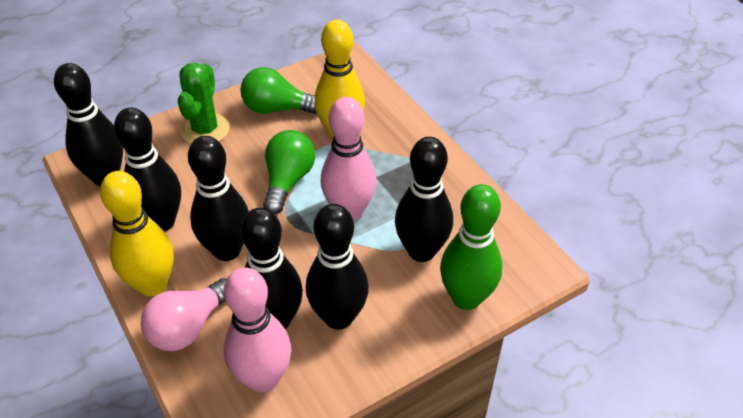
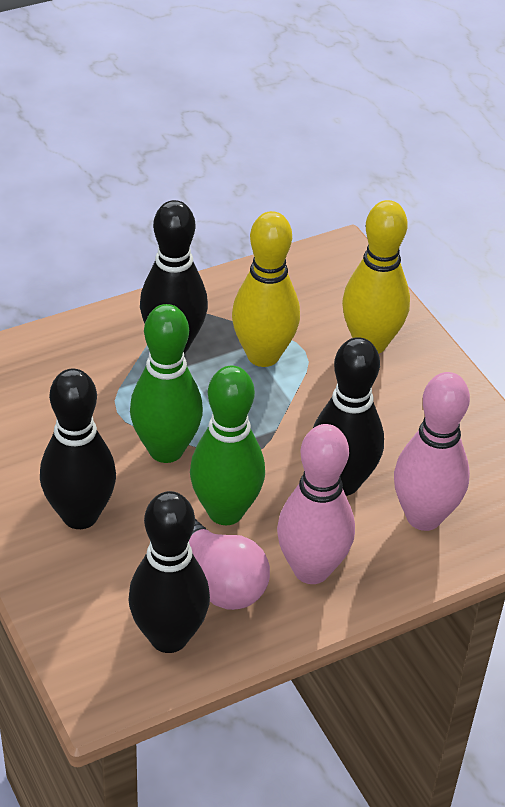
black bowling pin: [54,63,123,186] [114,108,181,232] [188,136,249,261] [240,208,303,330] [306,204,369,330] [395,137,453,262] = 6 -> [40,369,116,529] [128,491,210,653] [140,200,208,353] [313,337,384,496] = 4
green bowling pin: [440,184,502,310] = 1 -> [130,304,203,463] [190,366,265,525] = 2
green cactus: [178,63,230,144] = 1 -> none = 0
green light bulb: [240,67,317,114] [263,130,315,214] = 2 -> none = 0

